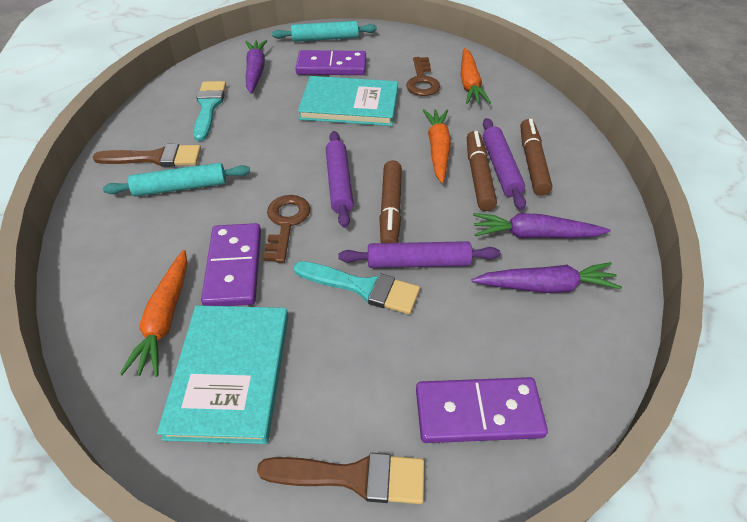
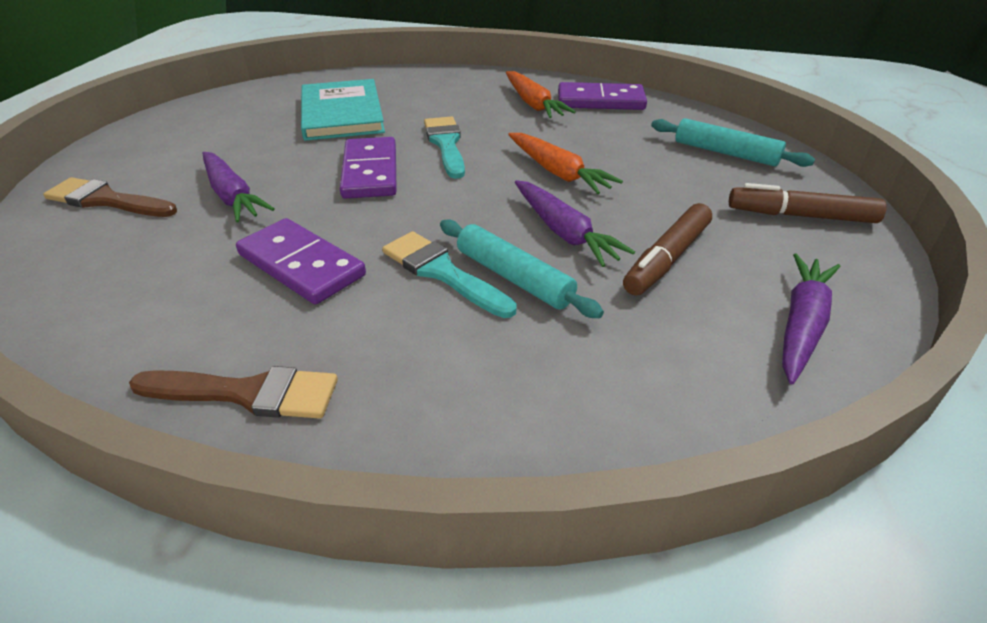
brown key: [263,195,310,263] [406,57,440,96] = 2 -> none = 0
brown marker: [379,160,402,243] [467,131,497,211] [520,119,552,196] = 3 -> [623,203,712,296] [729,183,887,223] = 2
orange carrot: [120,250,187,377] [423,109,451,183] [461,48,491,104] = 3 -> [506,71,576,118] [508,133,623,194] = 2
purple rolling pin: [326,131,354,228] [338,241,500,268] [483,118,526,210] = 3 -> none = 0
turquoise book: [157,305,288,444] [298,76,398,126] = 2 -> [301,79,385,141] = 1

